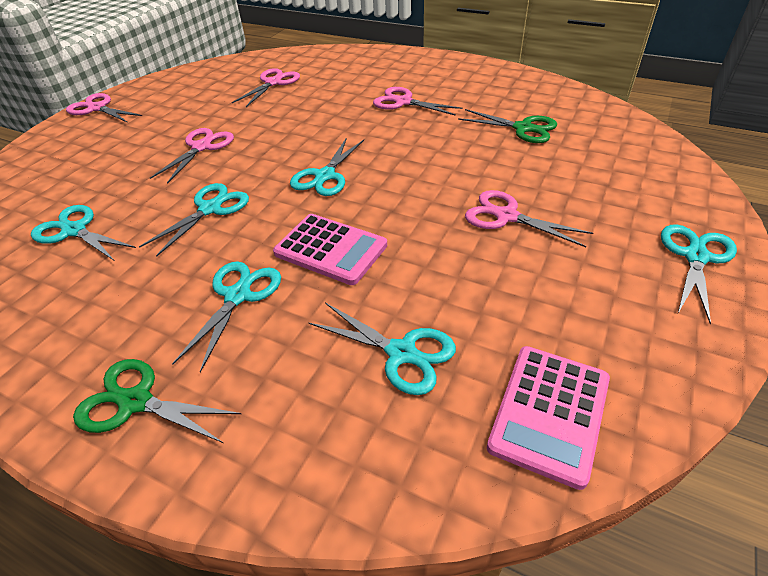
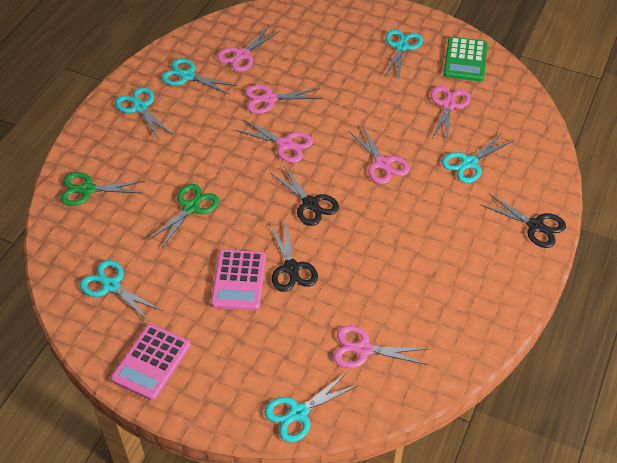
black scissors: none = 0 -> [269,223,318,292] [270,166,339,226] [481,194,566,248] = 3
green calculator: none = 0 -> [443,37,488,81] = 1
pink scissors: [66,93,142,123] [150,128,234,184] [232,68,300,107] [373,87,463,116] [465,190,593,247] = 5 -> [217,26,280,72] [235,119,313,163] [245,85,322,114] [333,325,427,368] [349,125,410,184] [431,86,471,140] = 6

